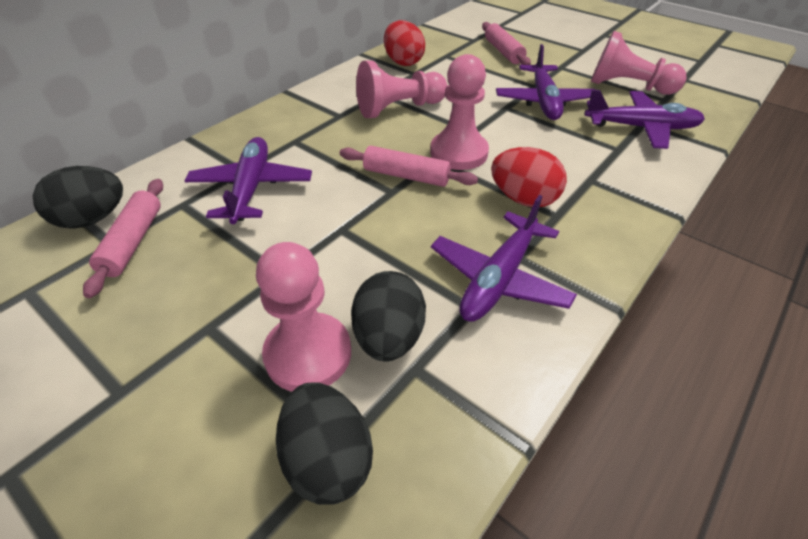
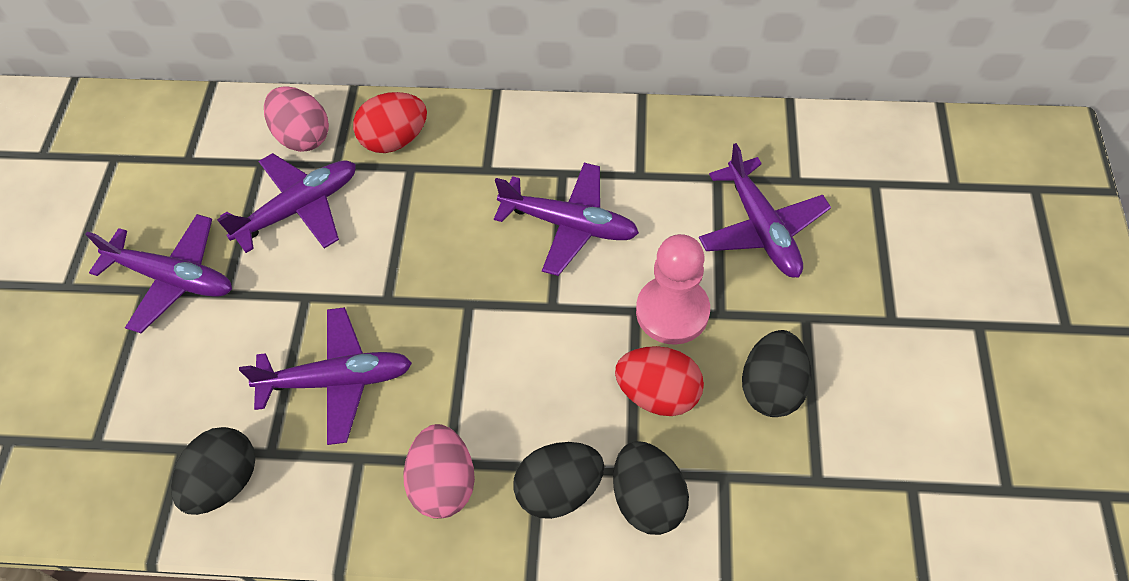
black egg: [33,166,123,229] [276,382,373,505] [351,271,426,362] = 3 -> [171,427,255,515] [513,442,604,519] [613,441,689,535] [742,330,812,417] = 4
pink egg: none = 0 -> [264,86,329,152] [403,424,475,519] = 2
pink pawn: [256,242,351,392] [356,61,447,118] [430,54,489,170] [591,31,686,95] = 4 -> [636,234,710,345] = 1
pink rolling pin: [83,179,163,298] [340,146,478,187] [482,22,531,65] = 3 -> none = 0
purple plane: [184,137,312,224] [431,195,577,322] [496,44,595,120] [584,90,705,149] = 4 -> [85,214,232,333] [217,153,356,253] [239,307,412,445] [494,163,639,276] [699,143,831,278] = 5

